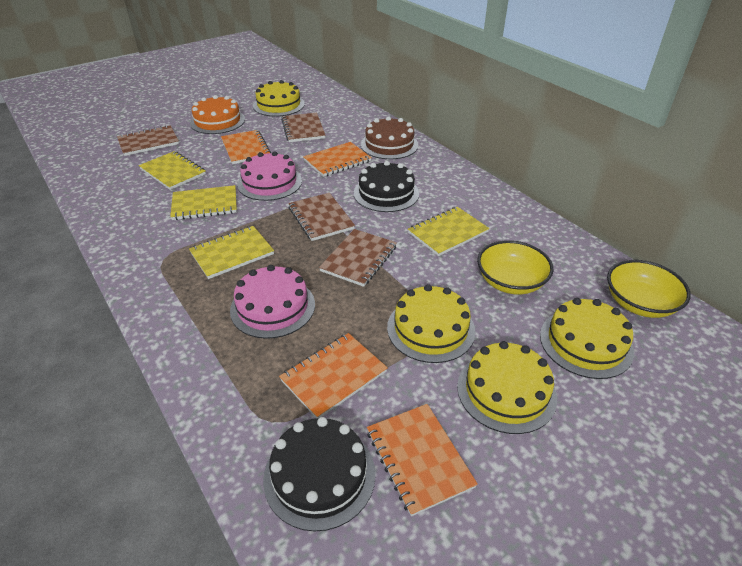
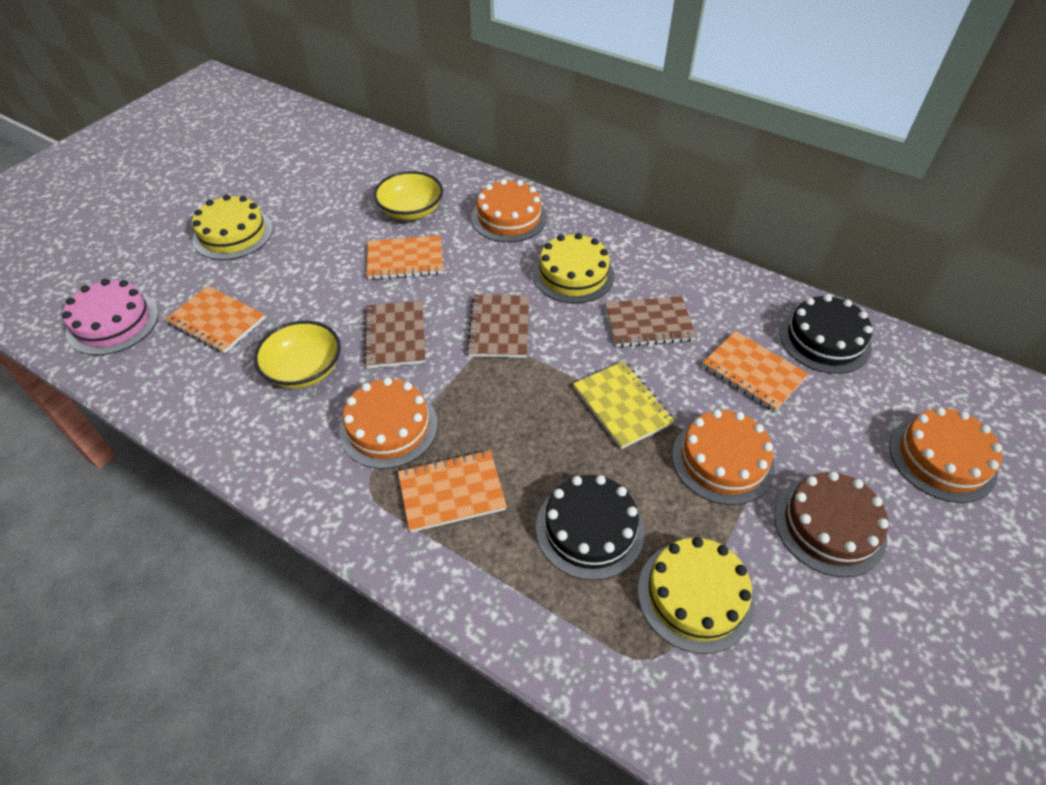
brown notebook: [117,125,179,156] [281,113,325,142] [288,193,355,241] [319,229,397,287] = 4 -> [363,301,426,368] [466,295,529,358] [605,296,697,347] = 3
orange cake: [190,95,245,134] = 1 -> [339,377,438,469] [471,179,547,242] [672,409,775,505] [890,407,1002,503] = 4
pink cake: [230,265,315,339] [237,151,302,201] = 2 -> [62,279,159,355] = 1
yellow cake: [253,80,305,116] [387,284,475,363] [457,341,557,434] [540,298,634,379] = 4 -> [192,194,273,260] [533,233,614,304] [638,537,755,654] = 3
yellow notebook: [139,151,206,190] [170,185,237,220] [189,226,274,279] [408,207,490,256] = 4 -> [573,361,675,449] = 1

